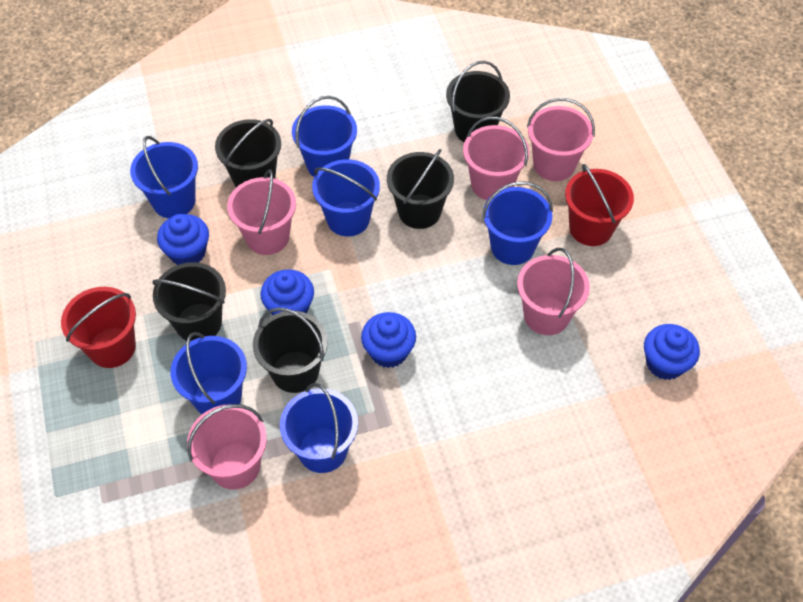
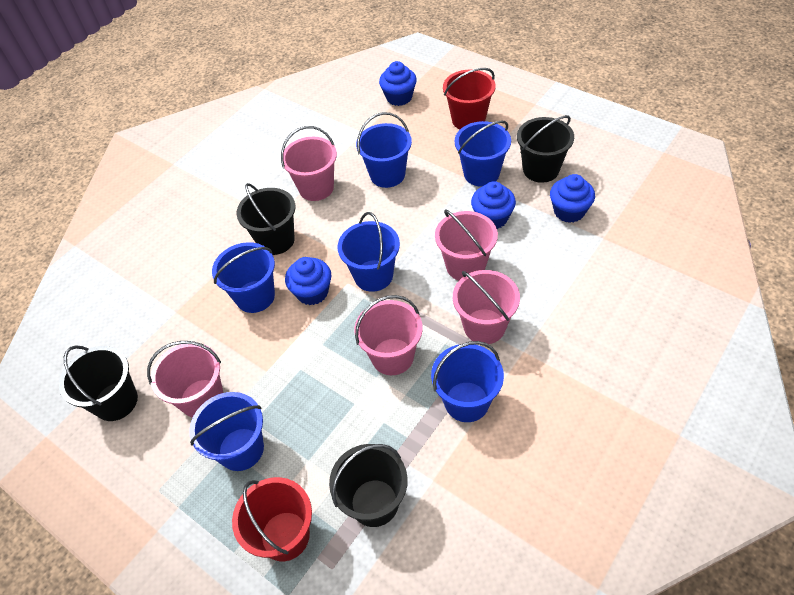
black bucket: [152,262,226,341] [215,119,281,187] [253,307,328,393] [387,149,454,229] [446,61,510,142] = 5 -> [59,346,138,421] [237,183,296,255] [329,444,408,527] [517,115,574,183] = 4

